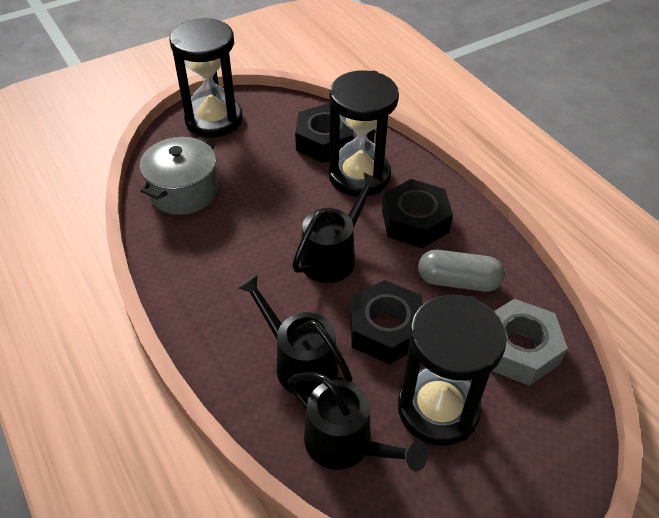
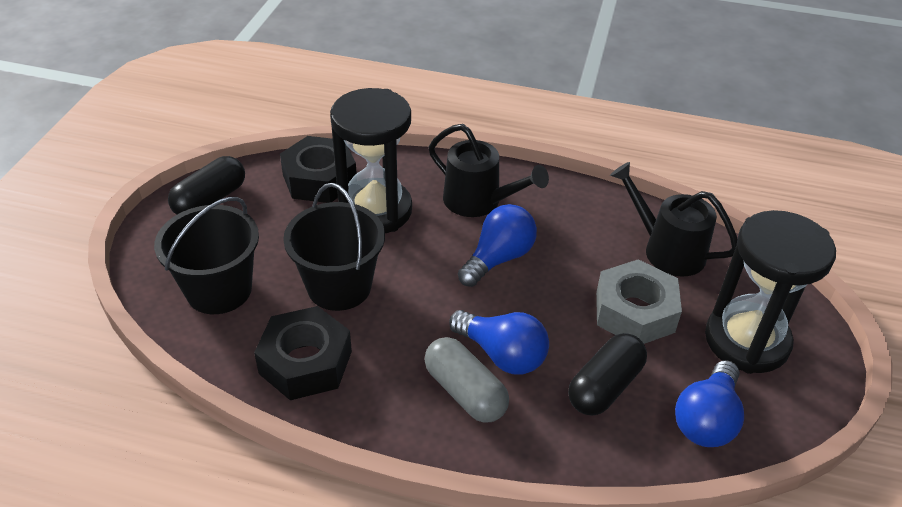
black bucket: none = 0 -> [154,197,259,314] [283,183,385,311] = 2
black capsule: none = 0 -> [168,156,245,215] [568,333,647,415] = 2
black hourglass: [169,17,243,138] [329,71,399,197] [398,294,507,446] = 3 -> [330,88,412,233] [705,210,836,374] = 2
black nut: [295,104,354,163] [350,280,423,364] [382,179,453,248] = 3 -> [254,306,352,400] [280,136,357,203] = 2
black watering can: [237,274,352,396] [288,372,428,472] [292,172,382,283] = 3 -> [429,124,549,217] [610,162,737,277] = 2
blue light bulb: none = 0 -> [449,310,549,375] [458,204,537,287] [675,360,744,447] = 3
grey pot: [139,137,218,215] = 1 -> none = 0

